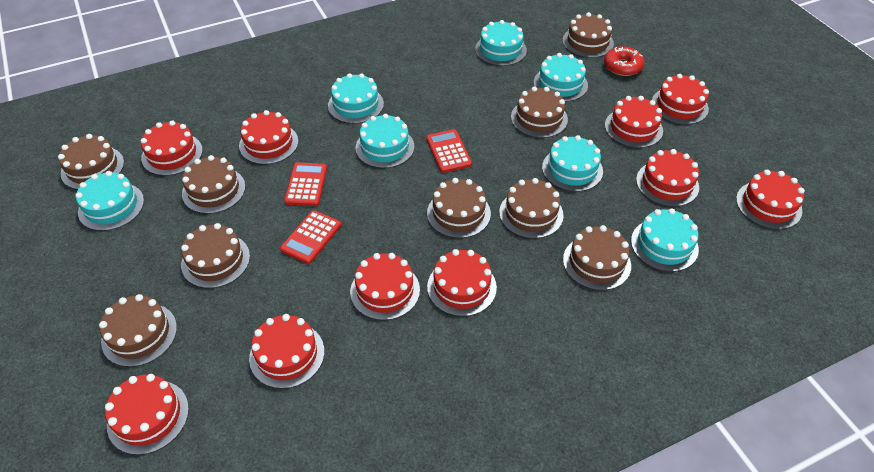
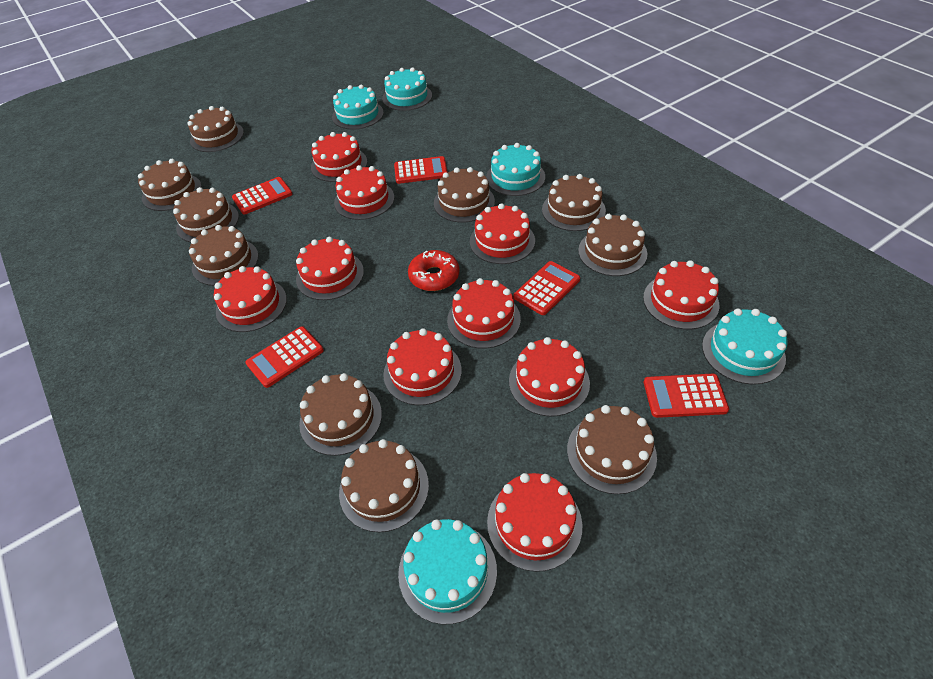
brown cake: [58,134,124,190] [99,294,177,367] [181,223,250,288] [182,155,245,214] [427,178,491,238] [499,178,564,239] [511,86,568,138] [562,12,614,58] [563,225,631,290] = 9 -> [138,159,202,211] [173,187,239,242] [188,106,244,152] [189,225,259,286] [299,373,382,456] [339,439,429,532] [434,167,495,223] [542,174,606,231] [567,405,657,494] [578,214,647,276] = 10
red calculator: [280,210,341,264] [284,162,327,206] [426,129,472,173] = 3 -> [232,177,292,215] [245,326,324,388] [394,156,448,184] [514,261,580,315] [644,374,729,418] = 5
turquoise cake: [75,171,144,231] [328,73,384,124] [356,114,414,168] [475,20,527,66] [534,53,588,102] [542,135,603,192] [631,208,699,272] = 7 -> [332,85,384,129] [382,68,432,111] [398,519,497,624] [486,143,545,196] [702,309,788,385] = 5

